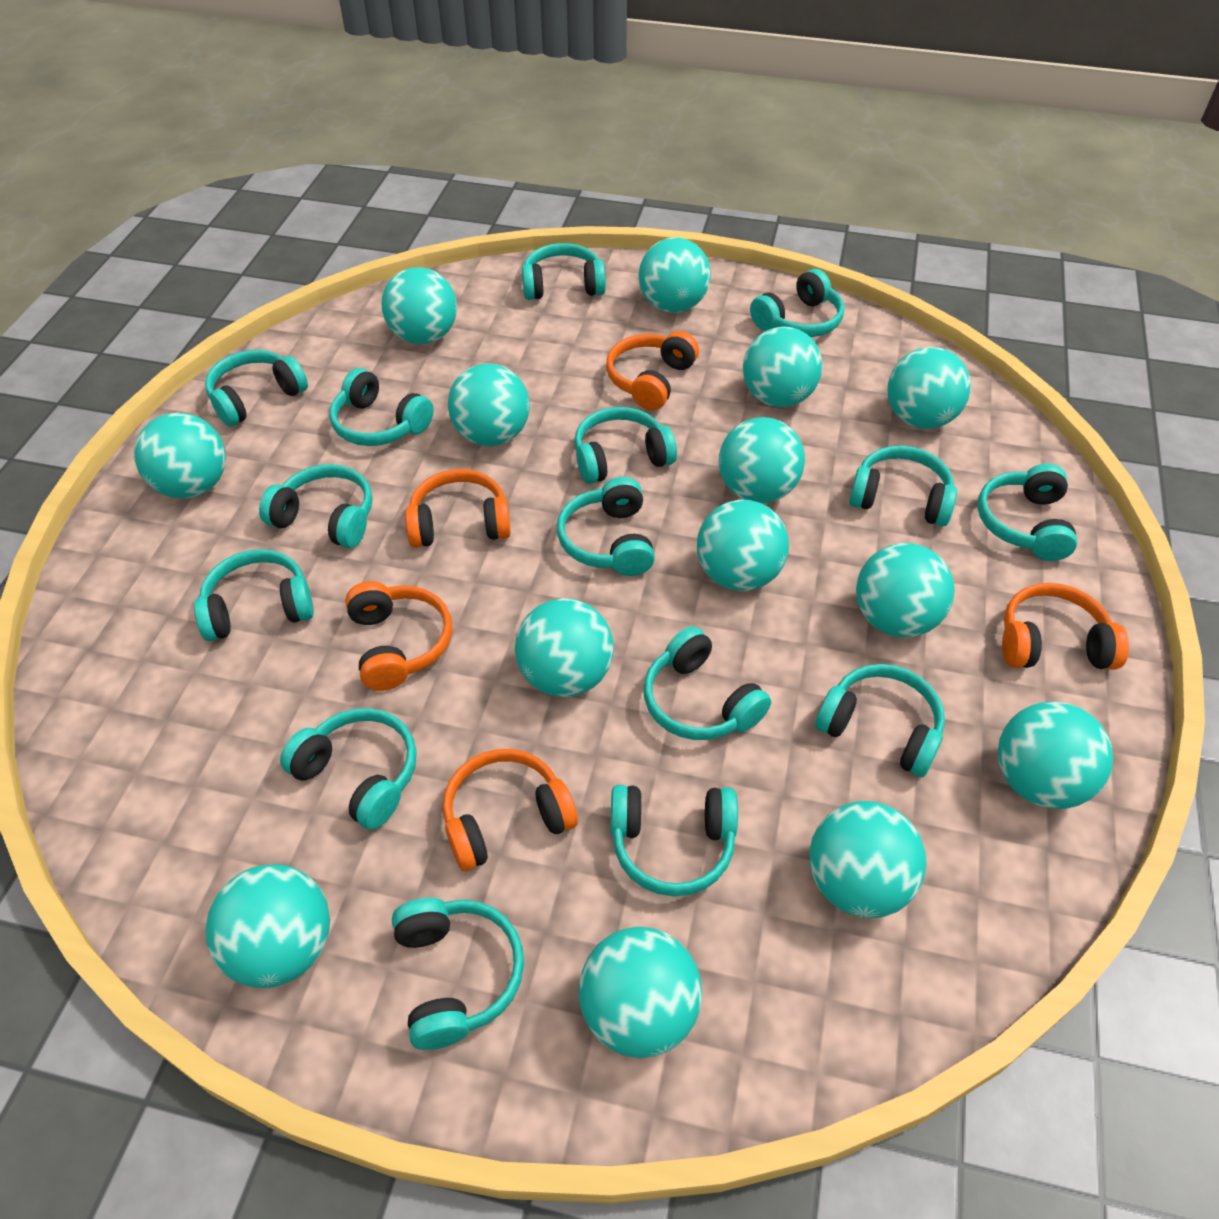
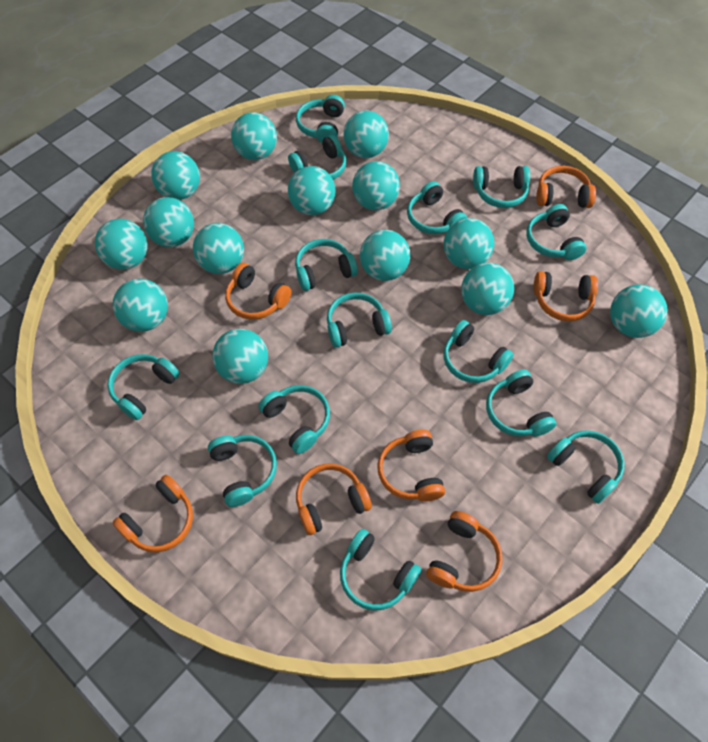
orange headphones: [345,581,452,691] [405,469,511,548] [443,749,578,871] [606,331,699,410] [1002,583,1129,670] = 5 -> [112,475,193,553] [225,263,292,320] [296,464,372,535] [377,430,445,501] [426,511,502,592] [533,271,598,321] [536,166,596,208] = 7
turquoise headphones: [194,549,314,641] [205,350,308,427] [259,464,372,548] [280,708,417,830] [329,368,434,446] [392,898,524,1050] [522,243,606,300] [557,477,655,576] [574,407,677,484] [611,785,738,896] [644,626,771,740] [750,269,844,337] [815,664,945,777] [849,446,957,527] [977,464,1077,561] = 15 -> [107,354,180,420] [208,435,277,507] [258,385,330,454] [288,135,346,180] [295,239,358,291] [296,95,345,143] [327,293,392,348] [340,529,421,610] [407,181,467,234] [444,320,514,383] [473,166,530,208] [486,370,556,436] [526,204,586,260] [547,430,624,504] = 14

